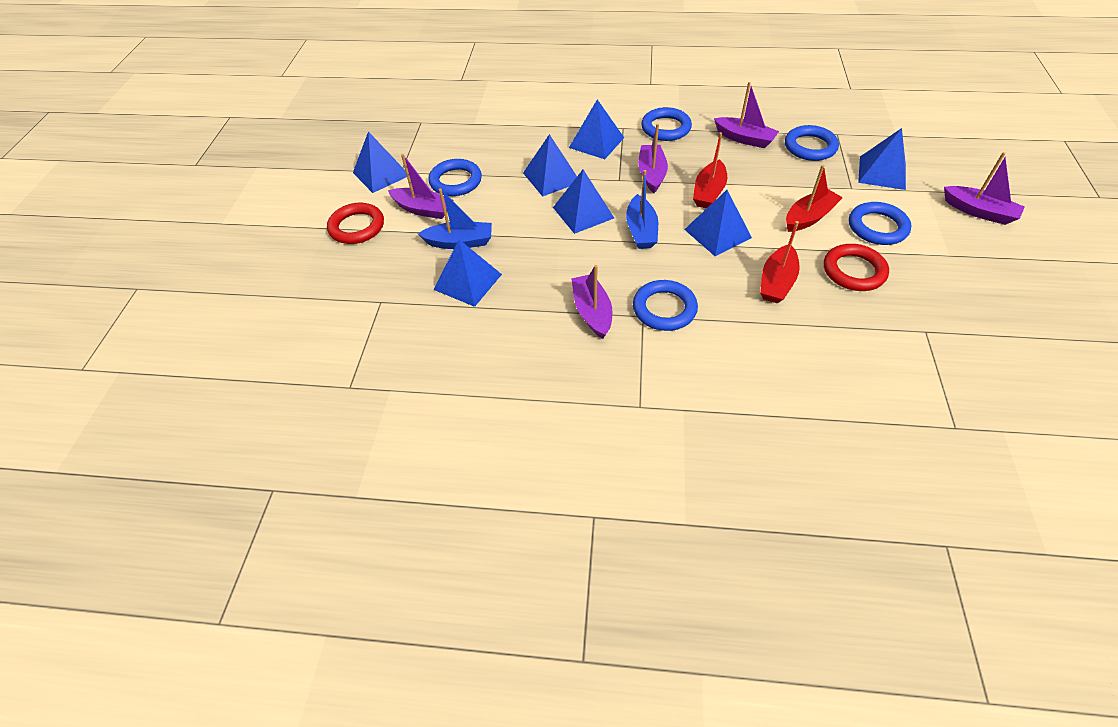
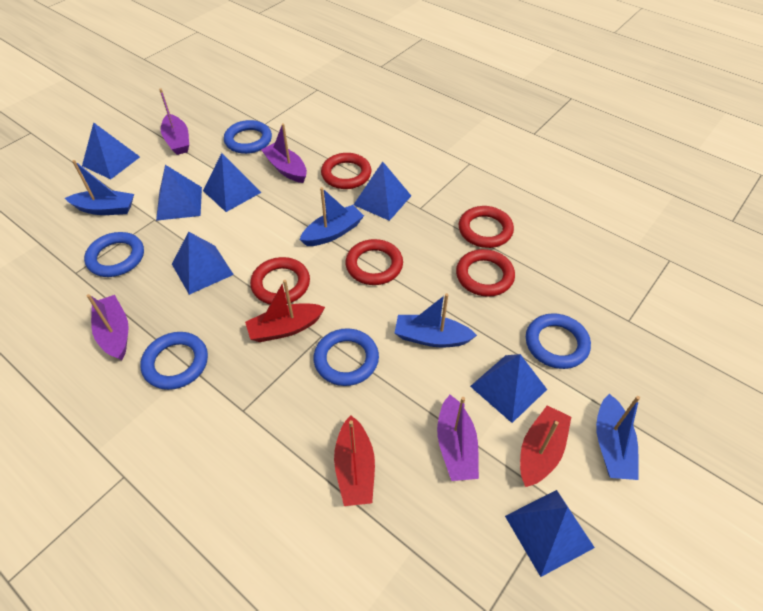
blue boat: [418,188,492,249] [626,170,658,249] = 2 -> [65,160,134,215] [300,187,364,246] [395,293,477,347] [596,394,640,480] = 4
purple boat: [388,154,447,219] [571,265,612,339] [638,124,668,193] [714,82,779,148] [944,152,1025,225] = 5 -> [87,294,129,360] [159,89,189,155] [261,123,307,183] [437,395,479,481] = 4
red ring: [327,203,384,244] [824,244,889,291] = 2 -> [250,257,310,304] [321,153,371,189] [345,239,403,285] [456,249,515,297] [459,206,514,248] = 5

